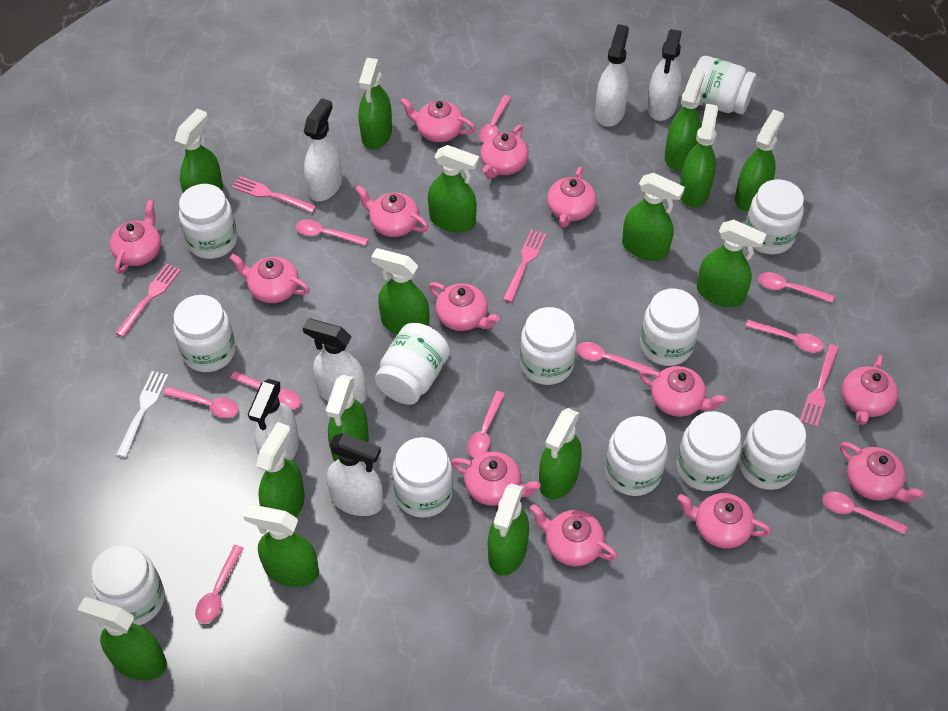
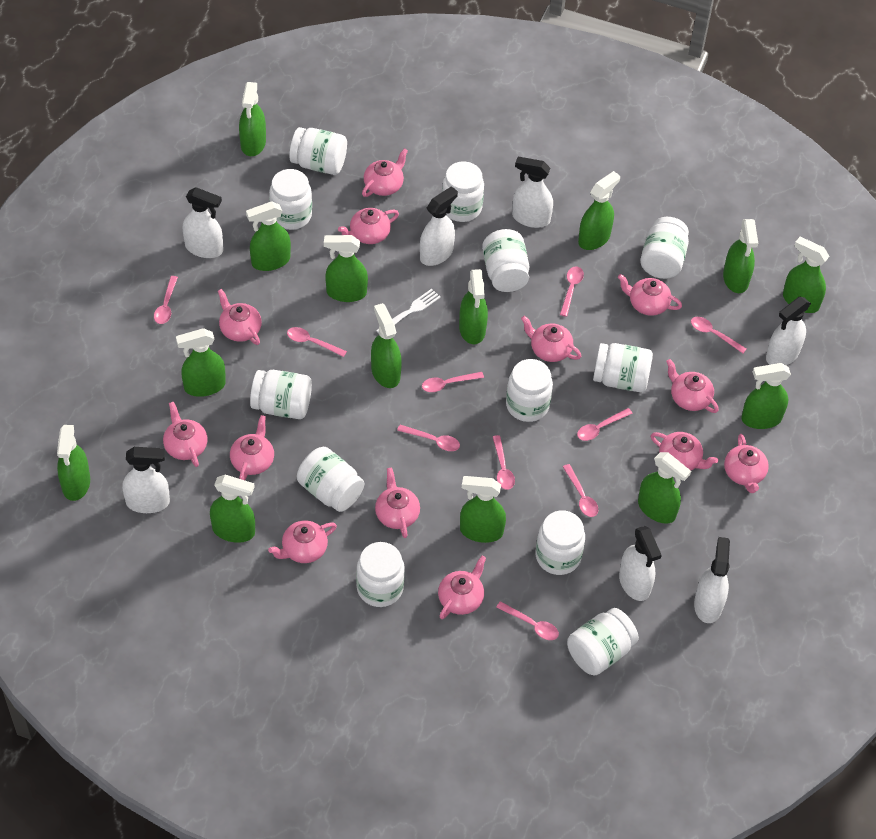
green spray bottle: [77,597,167,680] [175,109,223,193] [243,504,319,587] [256,422,305,517] [326,375,369,462] [359,58,392,149] [371,248,429,335] [428,145,479,232] [488,483,529,576] [539,408,582,499] [622,173,685,261] [665,68,705,171] [680,104,718,208] [697,220,767,307] [735,109,784,212] = 15 -> [57,425,90,501] [176,328,226,397] [210,475,255,543] [239,82,266,156] [246,201,291,271] [324,235,368,302] [371,303,402,388] [459,269,488,344] [460,476,506,543] [578,171,620,250] [638,452,691,524] [723,219,758,293] [741,363,791,429] [783,237,830,313] = 14
pink fork: [115,264,181,337] [232,176,317,213] [503,230,546,303] [800,344,839,427] = 4 -> none = 0
white spray bottle: [248,379,299,461] [303,319,367,404] [304,98,342,201] [326,433,383,516] [595,24,629,127] [647,29,682,121] = 6 -> [122,447,170,513] [183,187,223,258] [420,186,458,266] [512,157,553,228] [619,526,662,601] [694,537,730,623] [766,297,811,365] = 7

